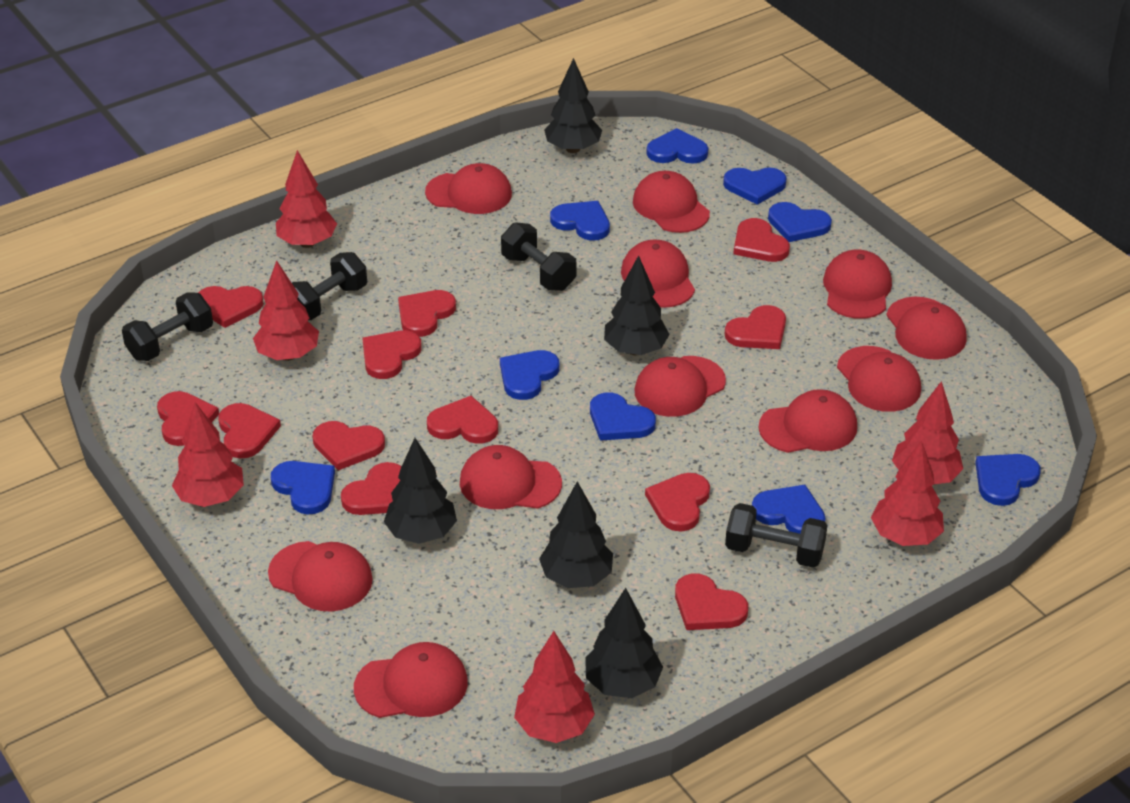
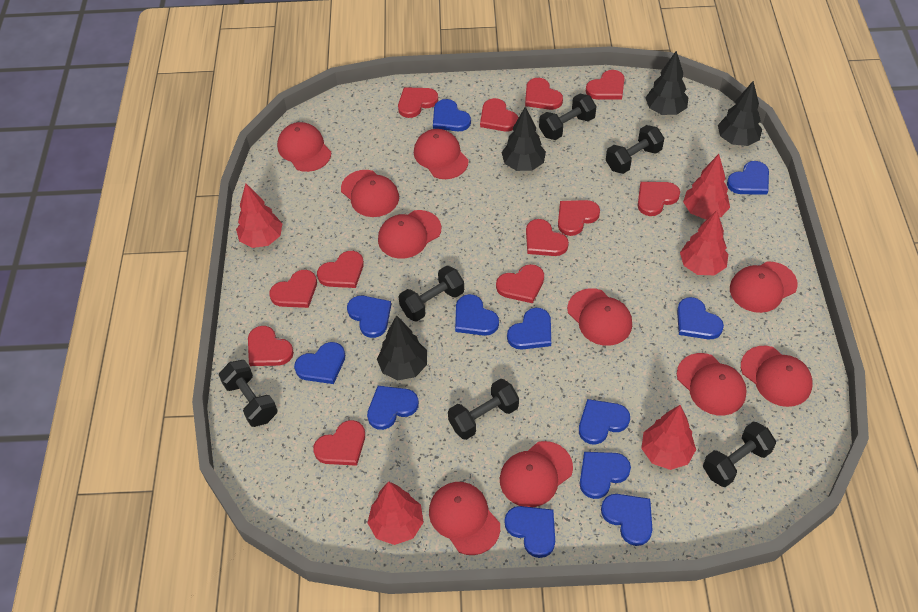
black dumbbell: [122,292,213,361] [292,252,367,320] [501,222,576,291] [725,503,828,568] = 4 -> [219,360,278,427] [399,266,464,322] [448,379,519,440] [539,94,596,140] [606,125,664,174] [703,422,776,487] = 6
black tree: [384,438,457,544] [539,481,613,588] [544,58,602,153] [585,588,663,698] [604,255,670,355] = 5 -> [377,315,427,380] [501,107,546,171] [645,51,688,115] [718,81,762,146] = 4
blue heart: [271,461,335,515] [500,350,559,400] [550,201,610,241] [590,392,656,441] [646,128,708,164] [723,167,787,205] [752,485,826,534] [768,202,832,242] [975,454,1041,506] = 9 -> [294,342,345,384] [347,296,391,338] [367,386,419,430] [433,99,471,131] [455,294,499,336] [504,506,555,558] [507,308,551,350] [579,399,630,445] [580,452,631,499] [601,494,652,546] [677,297,724,339] [727,161,769,195] = 12
red cap: [268,541,373,611] [354,642,468,718] [425,163,512,214] [460,445,562,509] [621,239,695,308] [633,171,710,233] [635,356,726,417] [759,389,857,453] [823,250,892,319] [837,346,921,412] [886,297,966,360] = 11 -> [277,122,331,172] [341,170,399,217] [378,210,441,259] [414,129,469,179] [429,482,500,555] [500,441,573,507] [567,288,632,346] [677,353,747,416] [730,261,798,313] [741,346,813,407] = 10
red tree: [172,402,244,507] [253,260,319,361] [276,150,337,248] [514,631,595,743] [871,440,944,546] [892,381,963,485] = 6 -> [236,183,282,248] [367,481,424,545] [641,405,696,470] [680,210,728,275] [683,154,730,220] = 5

